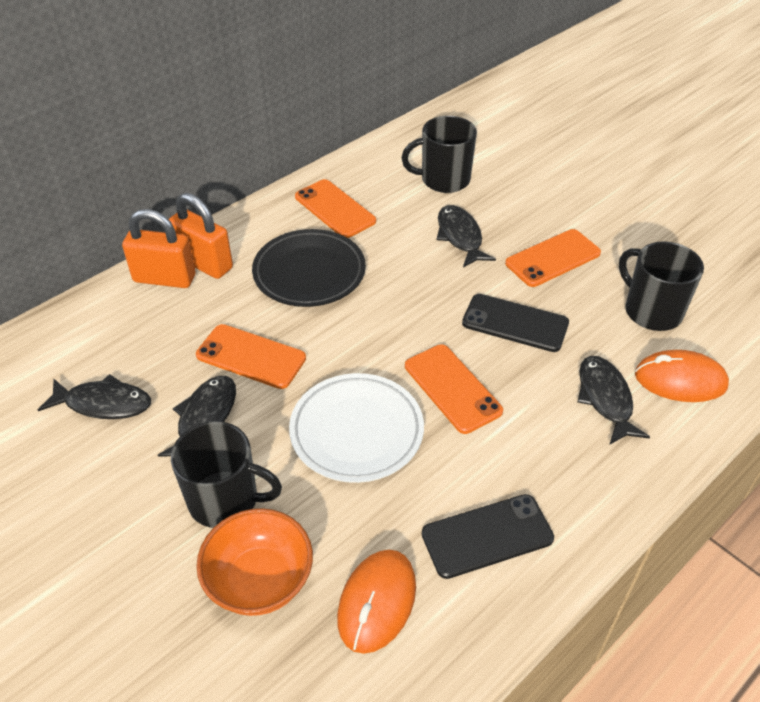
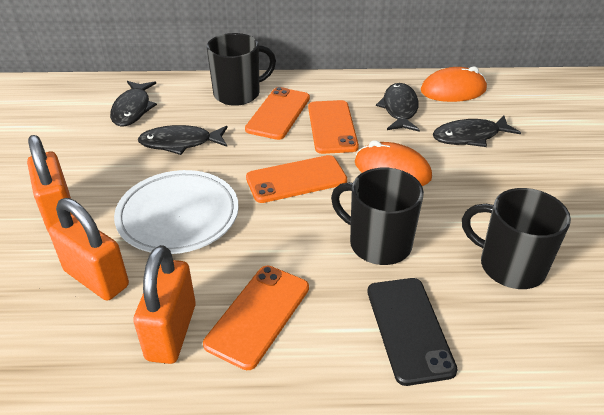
black phone: [422,494,554,579] [462,294,569,352] = 2 -> [367,278,458,386] = 1
black plate: [252,229,366,307] = 1 -> none = 0
orange bowl: [196,508,313,616] = 1 -> none = 0
orange padlock: [122,209,195,288] [169,193,233,279] = 2 -> [27,135,71,232] [49,198,129,301] [133,245,196,364] = 3

